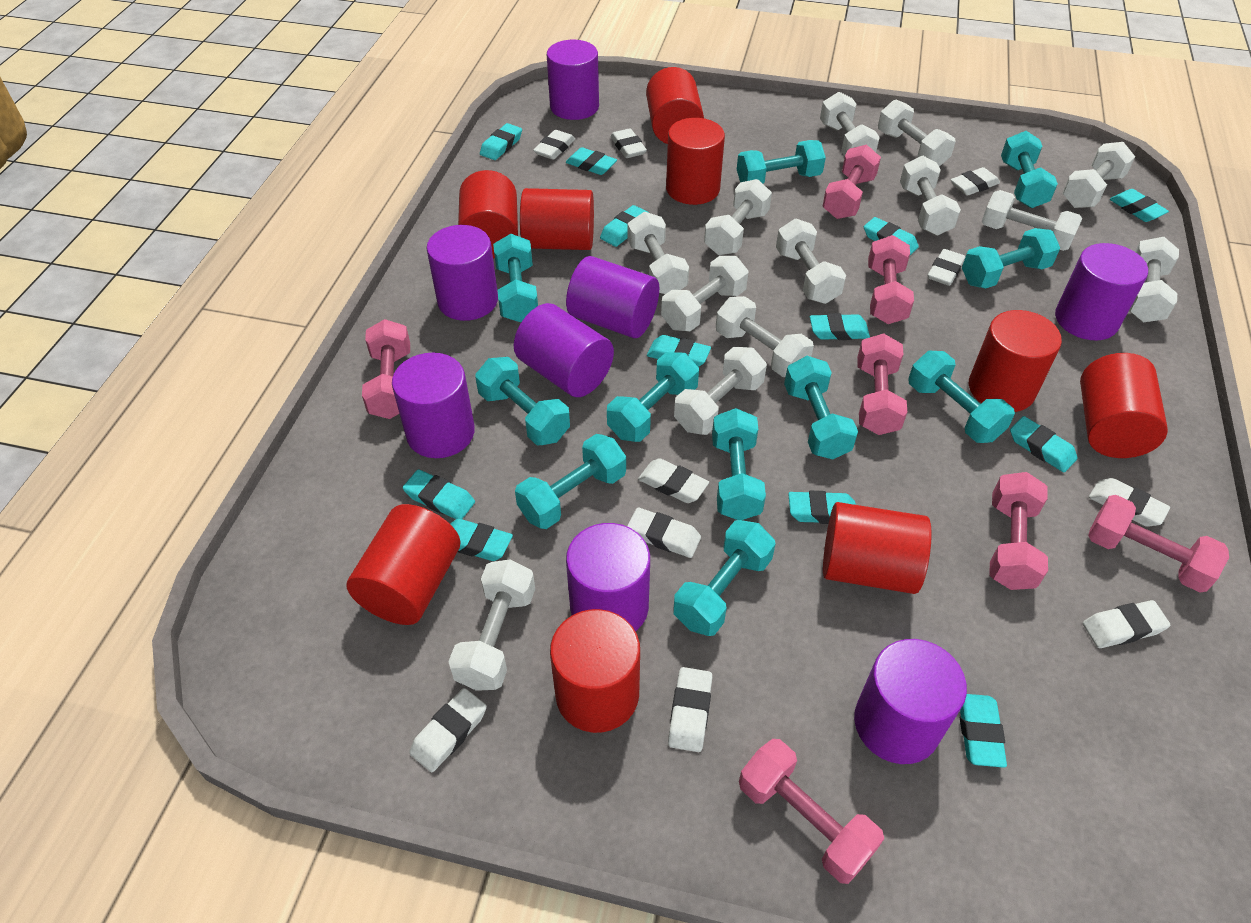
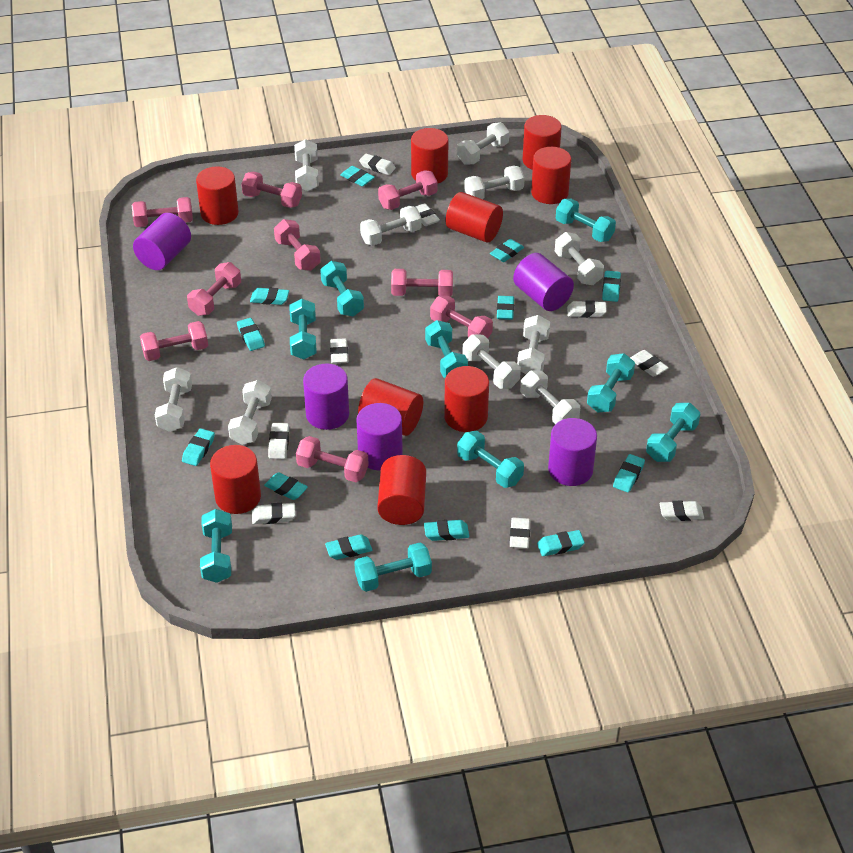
pink dumbbell: [362,319,410,419] [739,739,884,884] [822,144,881,219] [857,333,907,435] [868,235,914,324] [989,472,1048,590] [1088,495,1229,592] = 7 -> [132,197,193,227] [140,321,208,361] [187,262,241,316] [241,171,302,208] [274,219,321,271] [296,436,369,482] [378,170,438,210] [391,269,453,297] [430,295,493,338] = 9
purple cylinder: [392,353,475,458] [427,225,498,321] [514,303,614,397] [547,40,599,120] [566,256,659,338] [566,523,650,631] [854,639,967,764] [1055,243,1148,340] = 8 -> [133,213,191,270] [303,364,349,430] [356,403,403,471] [513,253,574,311] [548,418,597,486] = 5
turquoise dumbbell: [475,357,570,445] [493,234,538,322] [515,434,626,529] [607,352,699,442] [673,520,776,636] [712,408,766,520] [737,140,826,184] [784,356,858,459] [908,351,1015,443] [962,228,1060,289] [1001,131,1058,208] = 11 -> [200,509,232,583] [290,299,316,359] [320,261,364,317] [354,543,432,592] [425,320,468,378] [457,431,524,488] [556,199,616,242] [587,353,635,413] [646,403,701,462] = 9
white dumbbell: [448,559,535,691] [628,212,689,294] [661,256,748,331] [674,347,767,435] [704,179,772,255] [716,296,814,377] [776,219,846,304] [820,92,880,156] [878,100,955,167] [900,156,961,236] [982,190,1083,251] [1062,142,1135,208] [1129,237,1179,322] = 13 -> [155,367,192,432] [228,380,272,445] [294,139,319,191] [360,206,422,246] [457,122,509,165] [463,335,521,389] [464,165,525,199] [517,315,550,374] [520,371,580,424] [555,232,604,285] = 10
white eraser: [409,688,487,772] [533,130,575,160] [610,128,647,158] [627,508,701,558] [638,458,709,503] [668,667,713,752] [928,249,965,286] [951,167,1000,196] [1083,600,1170,648] [1089,478,1170,527] = 10 -> [252,503,296,524] [268,423,289,459] [330,338,348,364] [359,154,396,175] [415,203,440,226] [510,518,530,548] [567,300,607,318] [630,350,669,377] [660,500,704,521] = 9

